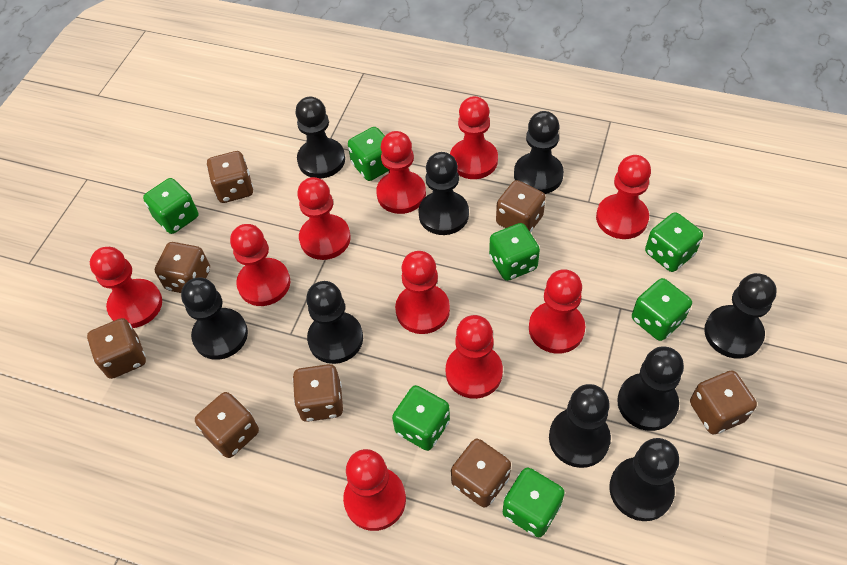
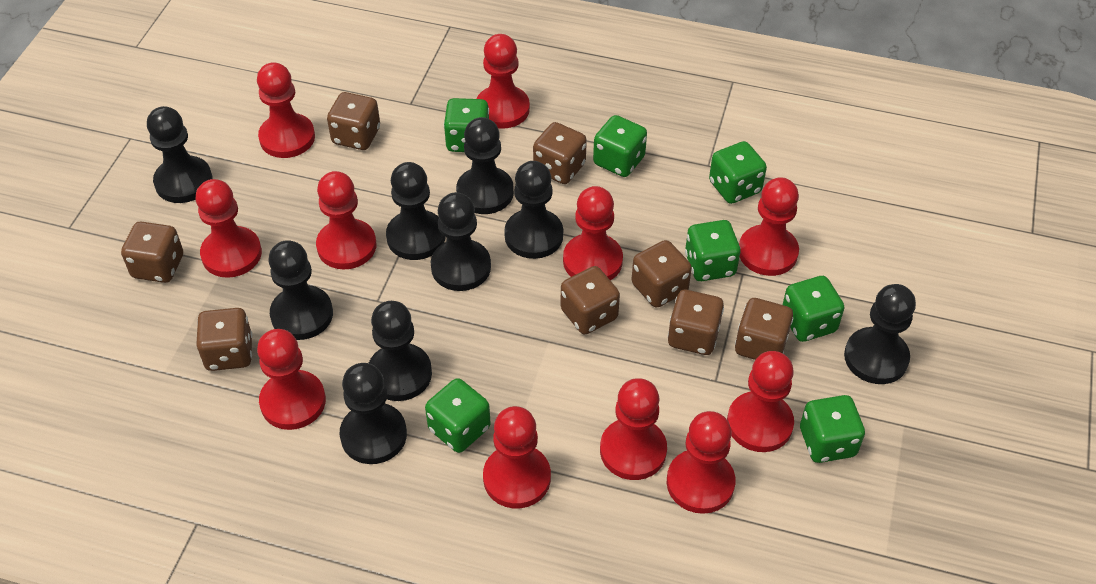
red pawn: [90,247,162,328] [230,224,290,306] [297,177,351,260] [343,449,406,531] [376,131,426,214] [395,251,450,334] [446,315,503,399] [450,96,498,179] [529,269,585,354] [596,155,651,239] = 10 -> [196,179,262,278] [257,62,315,158] [257,329,326,430] [316,171,376,270] [477,34,530,129] [483,406,551,508] [563,186,623,280] [600,378,667,480] [667,411,735,514] [727,351,794,452] [739,177,799,276] = 11

